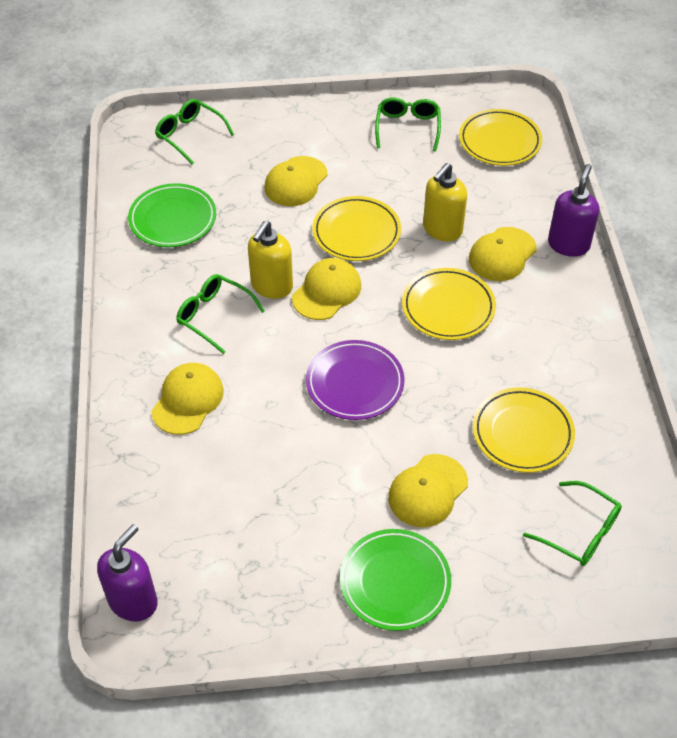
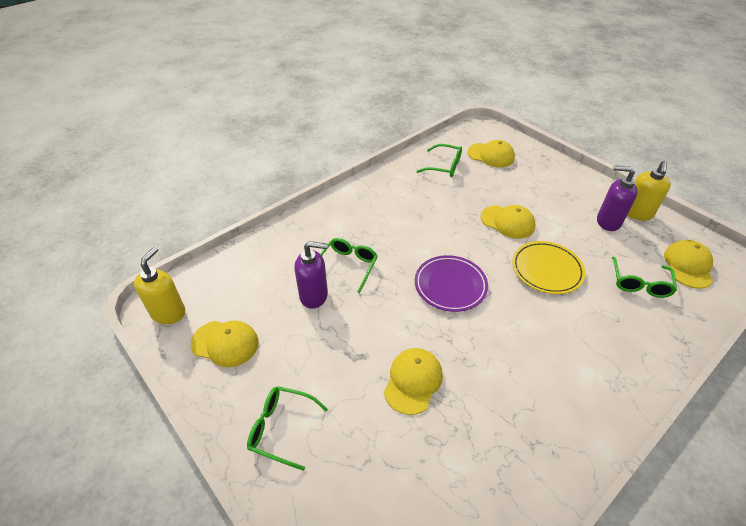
green plate: [128,183,216,247] [340,529,451,631] = 2 -> none = 0
yellow plate: [312,196,401,261] [402,268,496,340] [459,109,542,166] [473,387,575,473] = 4 -> [512,241,586,294] = 1

